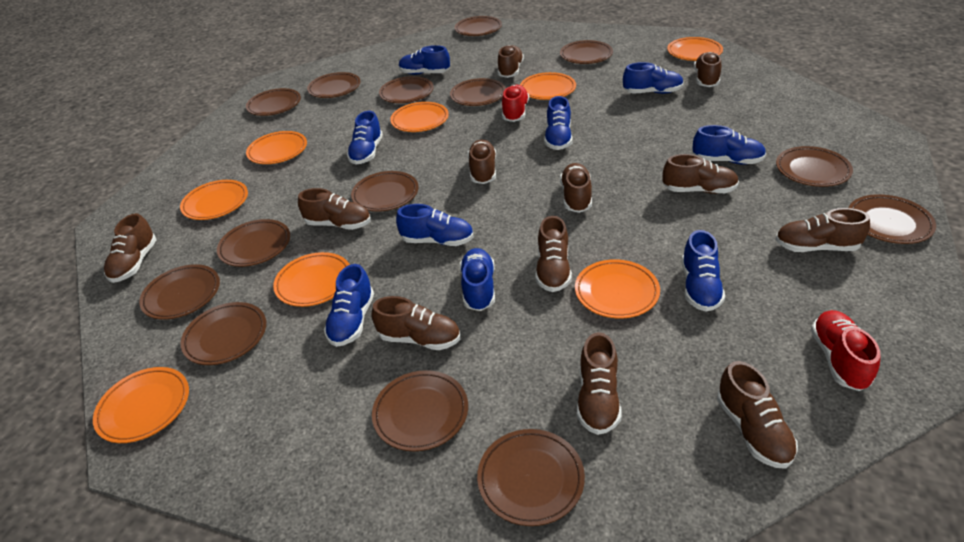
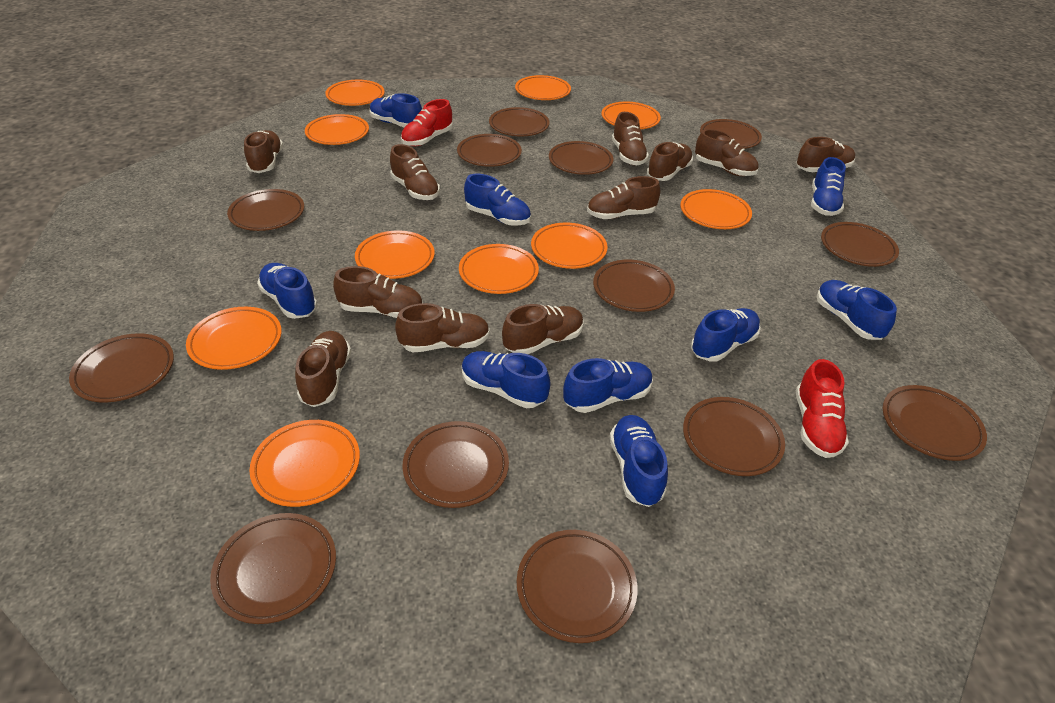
brown plate: [139,264,220,320] [181,302,266,365] [217,219,290,267] [246,88,301,116] [307,72,360,98] [351,171,419,212] [372,370,468,451] [379,76,434,103] [450,78,506,106] [455,16,502,36] [477,429,585,526] [560,40,613,64] [776,146,853,187] [848,194,936,244] = 14 -> [69,333,174,403] [210,513,336,624] [227,189,304,231] [402,421,509,508] [457,134,522,167] [489,107,550,136] [517,530,638,643] [549,141,614,175] [593,260,675,312] [683,397,785,476] [700,119,762,149] [821,222,899,267] [883,385,987,461] = 13
brown shoe: [104,213,157,283] [298,188,371,230] [371,296,460,350] [468,140,496,184] [498,45,524,78] [536,216,572,292] [560,163,592,213] [577,332,622,435] [663,154,739,194] [694,52,721,87] [717,361,798,469] [775,208,870,252] = 12 -> [244,130,283,173] [295,331,351,407] [333,266,422,318] [390,144,440,200] [395,303,490,352] [502,304,584,354] [587,176,660,219] [612,112,649,165] [647,142,693,181] [695,129,758,176] [796,137,855,172] = 11
orange plate: [93,367,189,443] [180,180,248,220] [246,131,307,164] [273,252,350,307] [390,102,449,132] [520,72,576,100] [575,259,660,318] [667,37,723,61] = 8 -> [186,307,282,370] [249,420,360,507] [305,114,369,145] [325,80,385,106] [355,231,435,279] [459,244,539,294] [515,75,571,100] [531,223,608,269] [602,102,661,129] [680,189,752,229] = 10

